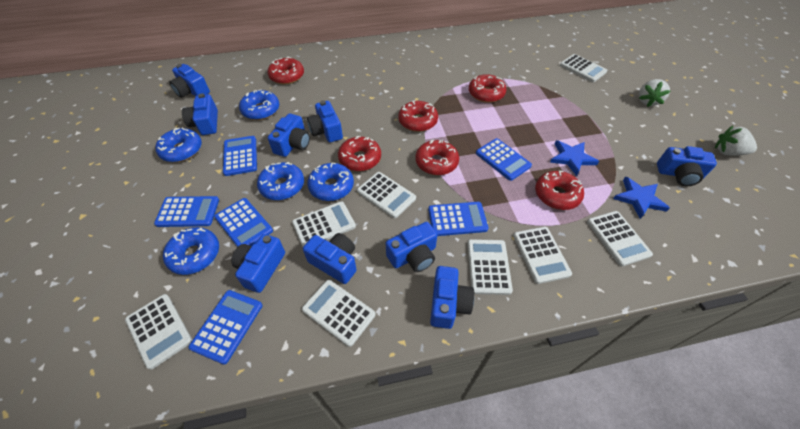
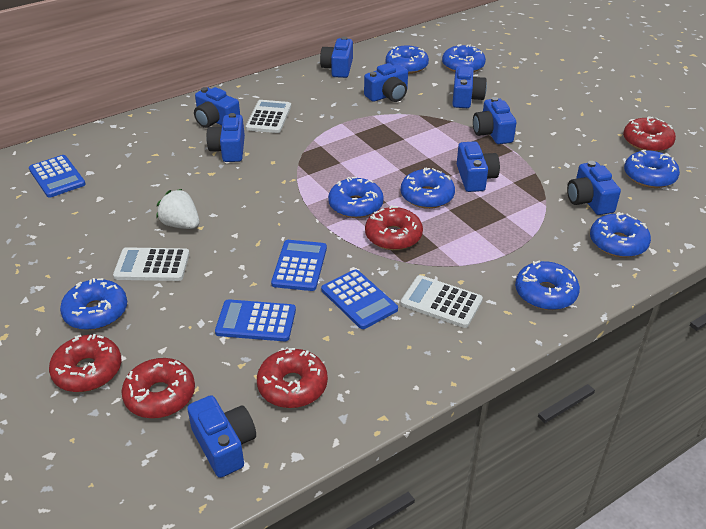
blue calculator: [154,196,219,227] [188,290,262,364] [214,198,273,247] [223,136,257,176] [428,202,488,236] [476,138,532,181] = 6 -> [29,155,86,198] [215,299,296,341] [271,240,327,291] [321,269,398,329] = 4
blue donut: [155,127,202,162] [163,227,219,275] [239,89,279,120] [257,162,304,200] [307,163,354,201] = 5 -> [60,278,127,330] [328,177,384,218] [386,46,429,74] [401,168,455,209] [442,44,486,73] [515,261,580,310] [590,212,651,258] [624,150,680,188] = 8
blue star: [550,140,599,176] [613,176,670,219] = 2 -> none = 0
red donut: [267,57,304,84] [338,136,381,171] [398,100,438,132] [415,140,459,175] [469,74,506,103] [535,171,584,210] = 6 -> [49,334,121,392] [121,358,195,418] [257,348,328,408] [365,205,423,250] [623,116,676,152] = 5
white calculator: [125,294,192,370] [292,201,356,247] [302,280,376,347] [357,172,416,218] [467,239,513,295] [513,227,572,284] [560,54,608,82] [587,211,653,266] = 8 -> [113,247,190,281] [246,100,291,133] [401,275,483,328] = 3
white strawberry: [639,79,670,107] [715,126,757,156] = 2 -> [156,189,199,229] = 1

